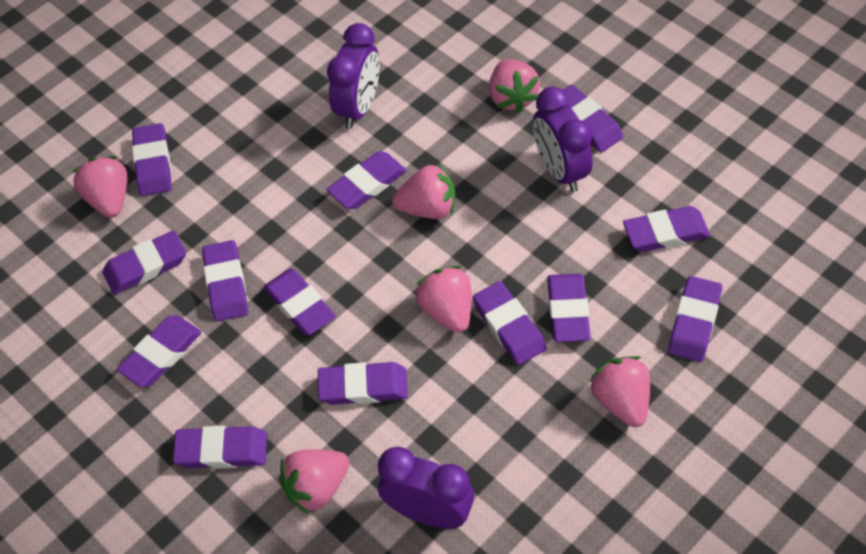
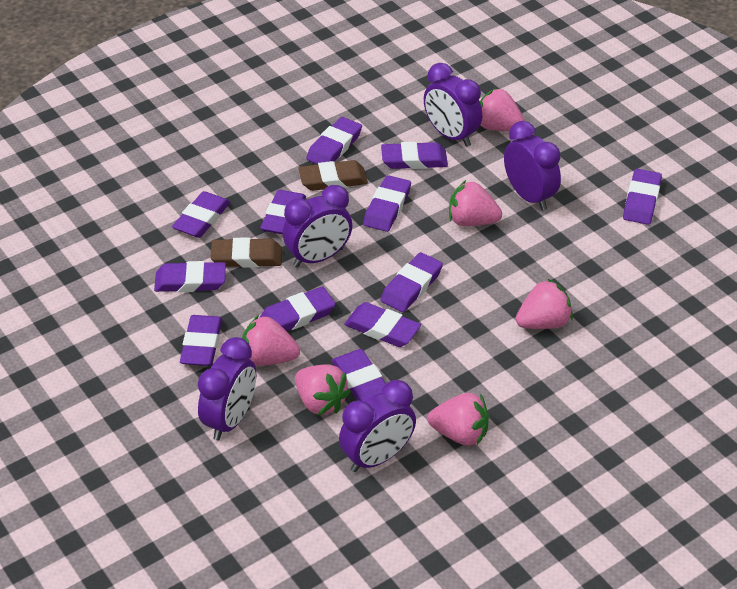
brown eraser: none = 0 -> [210,237,282,268] [299,160,368,191] = 2
purple clock: [327,23,380,129] [378,447,474,529] [533,87,593,192] = 3 -> [198,337,256,440] [283,185,352,267] [339,380,416,472] [424,63,482,147] [504,121,561,211] = 5
purple eraser: [102,230,186,295] [117,315,201,387] [132,123,172,196] [173,426,267,469] [202,240,248,322] [263,269,336,336] [318,362,408,405] [326,151,407,209] [472,281,547,365] [547,273,591,342] [563,85,623,153] [623,206,710,252] [668,276,722,362] = 13 -> [154,261,226,292] [172,191,230,238] [180,315,222,366] [259,287,335,331] [260,190,306,234] [306,117,362,164] [332,349,386,401] [344,302,421,347] [363,175,411,232] [380,252,443,312] [381,142,448,169] [623,169,662,225] = 12

